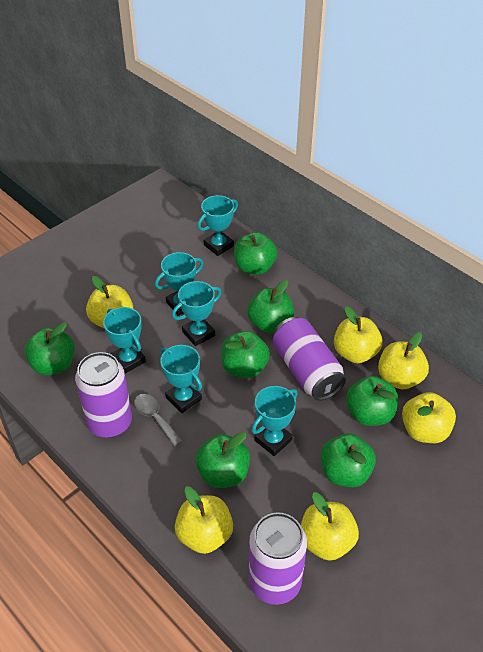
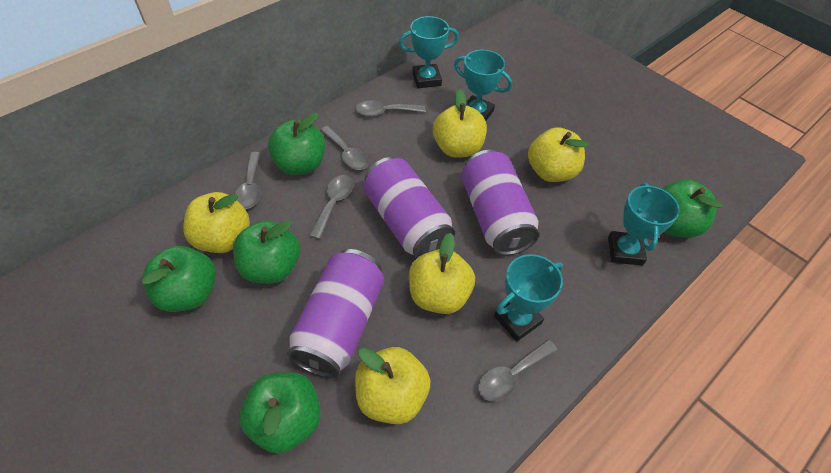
green apple: [25,322,75,375] [195,432,250,488] [221,331,270,379] [234,232,277,275] [247,280,294,333] [321,434,376,487] [346,376,398,426] = 7 -> [142,246,216,312] [233,221,300,284] [240,372,321,454] [268,112,325,175] [661,180,722,238] = 5
grey spoon: [134,394,182,446] = 1 -> [235,152,261,209] [309,175,353,239] [320,126,369,170] [355,100,426,116] [478,340,557,401] = 5
turquoise trophy: [103,307,146,374] [155,252,204,316] [160,345,202,413] [172,281,222,346] [197,195,238,256] [251,386,298,456] = 6 -> [399,16,459,88] [454,50,512,121] [494,254,563,342] [608,183,680,266] = 4
yellow apple: [86,276,133,328] [175,486,233,554] [301,492,359,561] [334,306,382,363] [378,332,429,390] [402,392,456,443] = 6 -> [183,192,250,253] [355,347,430,424] [409,233,475,314] [433,89,487,158] [528,127,589,182] = 5

